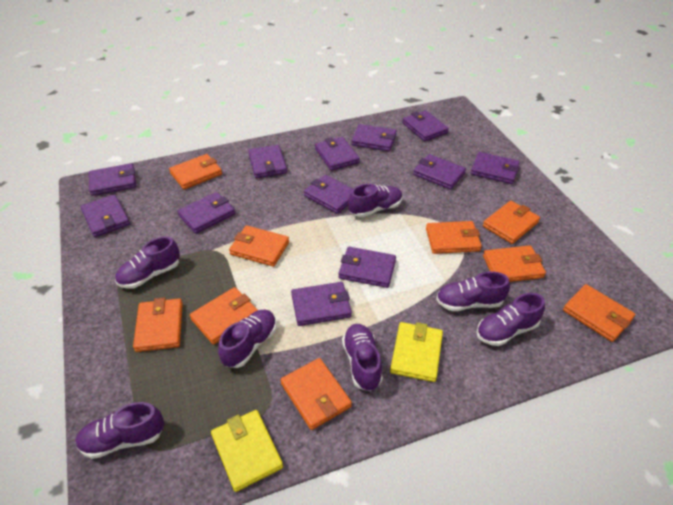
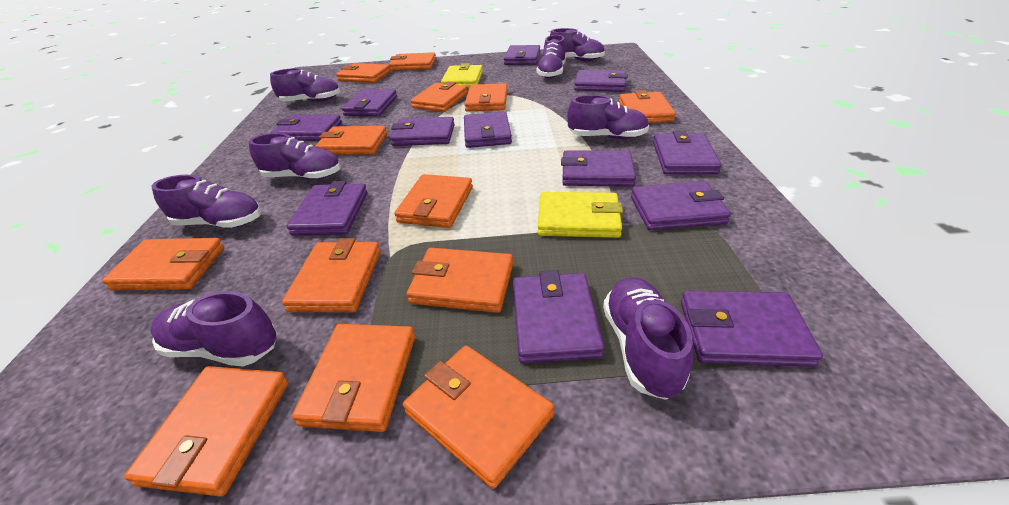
orange wallet: [133,297,183,352] [169,154,222,189] [190,287,258,345] [229,225,289,267] [281,358,352,430] [426,221,482,254] [483,201,540,244] [483,245,546,282] [563,284,635,342] = 9 -> [102,238,224,290] [124,366,288,497] [282,238,381,312] [292,324,415,432] [315,126,387,155] [336,63,391,83] [389,52,436,71] [394,174,473,228] [403,345,554,489] [406,248,513,313] [411,82,468,112] [464,83,507,111] [619,90,676,123] = 13
purple shoe: [75,402,164,459] [115,236,180,289] [218,310,277,368] [342,324,383,391] [348,184,403,217] [436,271,510,311] [476,293,545,346] = 7 -> [150,291,277,367] [152,175,261,228] [249,133,340,180] [270,68,340,101] [536,35,566,79] [550,28,605,61] [567,95,649,139] [603,277,693,400] = 8

